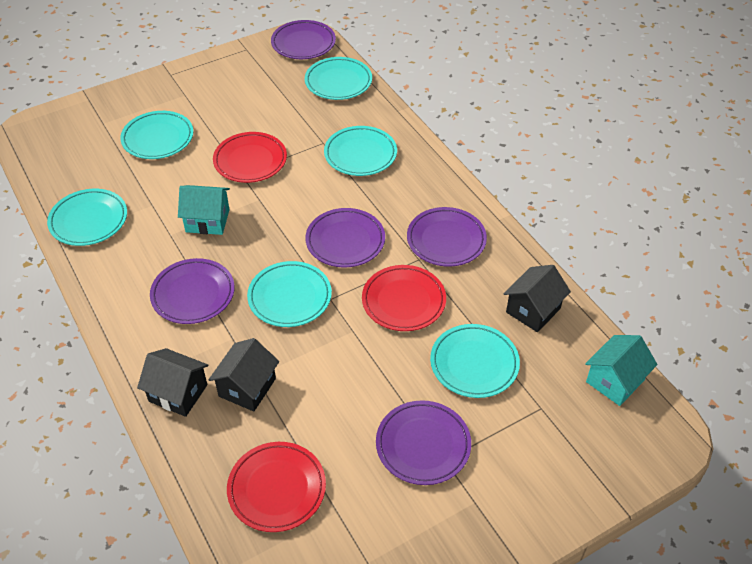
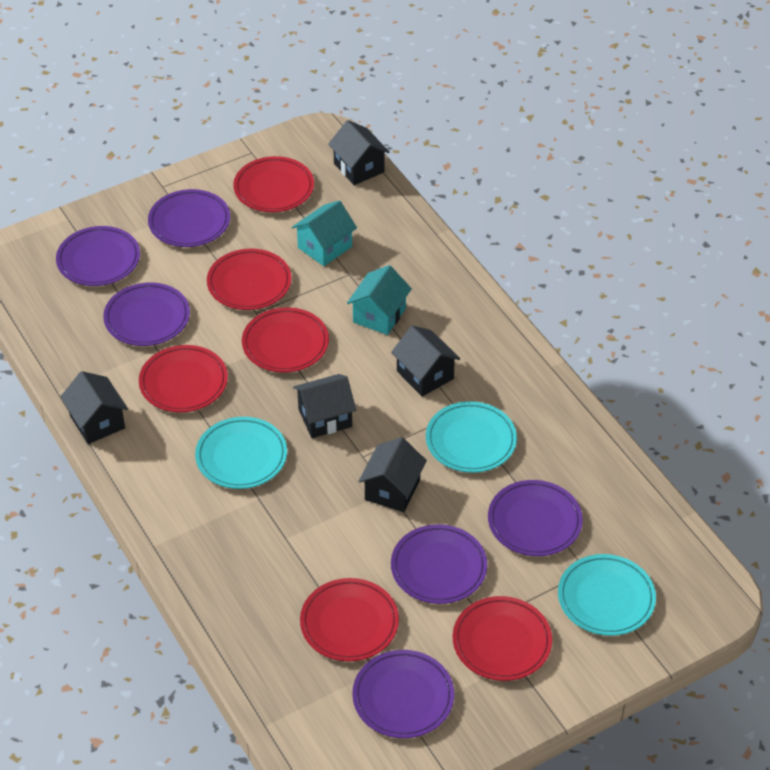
black house: [137,348,208,417] [209,338,279,412] [504,265,571,332] = 3 -> [60,371,128,444] [293,374,356,438] [328,120,390,185] [358,437,427,512] [391,325,460,396] = 5
purple plate: [150,258,235,324] [271,20,336,59] [305,208,385,267] [376,400,471,485] [407,207,487,267] = 5 -> [56,226,140,286] [103,283,190,346] [148,189,230,247] [352,650,454,738] [391,524,487,604] [488,480,583,556] = 6
red plate: [213,132,287,183] [227,442,326,532] [362,265,446,331] = 3 -> [139,345,228,412] [207,249,292,310] [233,156,314,212] [242,307,329,373] [300,578,399,661] [453,596,552,681] = 6
turquoise plate: [47,189,127,246] [120,111,193,159] [247,261,332,327] [305,57,372,100] [324,126,397,176] [430,324,520,398] = 6 -> [195,417,287,489] [426,401,517,473] [558,554,656,636] = 3

